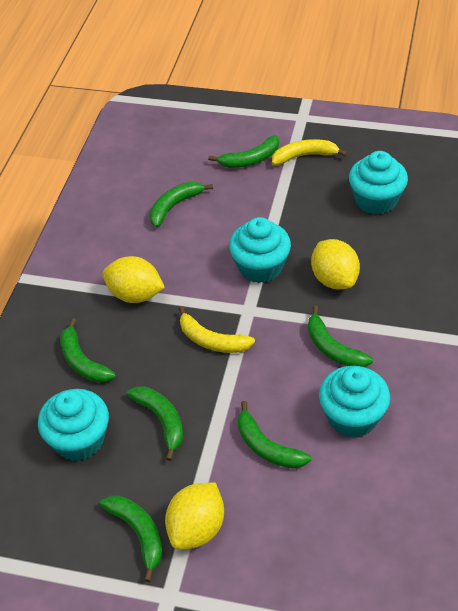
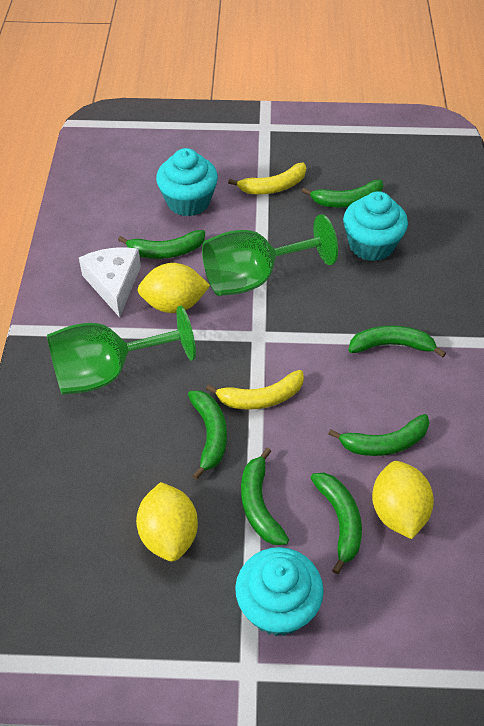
green goblet: none = 0 -> [47,306,196,395] [202,214,338,296] = 2
turquoise cupcake: [38,389,109,461] [229,217,291,283] [319,366,390,438] [349,151,408,215] = 4 -> [156,148,218,217] [235,547,324,636] [343,191,408,261] = 3
white cheese: none = 0 -> [79,247,141,317] = 1

